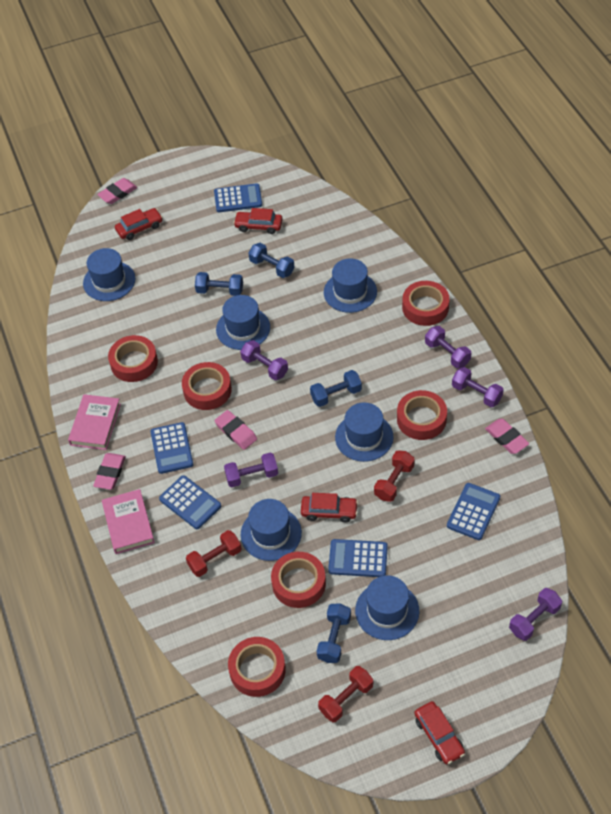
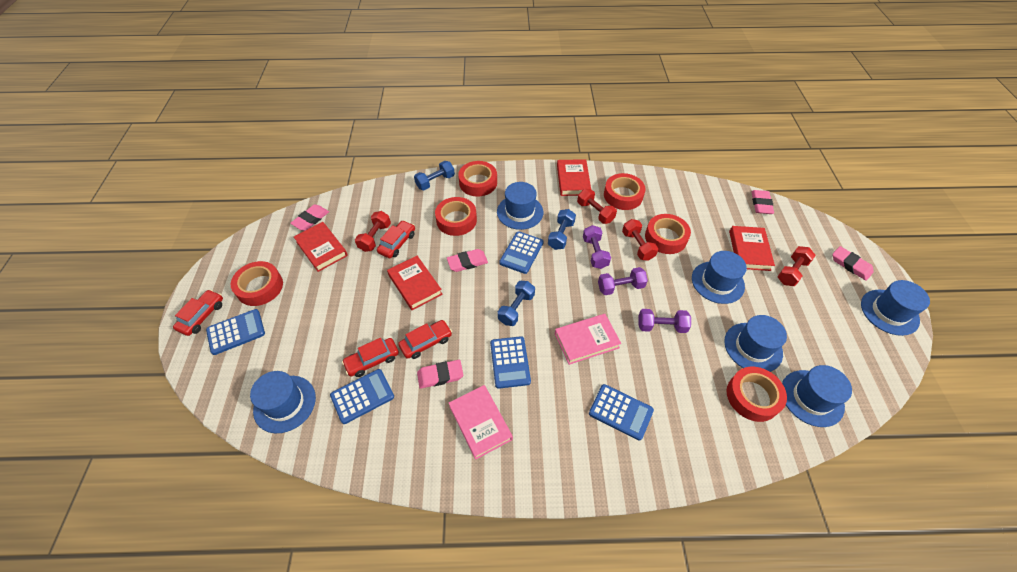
blue dumbbell: [195,272,243,296] [248,243,295,278] [310,370,362,407] [317,603,351,663] = 4 -> [414,161,455,190] [498,281,535,326] [548,209,576,250] = 3
pink eraser: [93,453,126,490] [97,178,137,204] [214,410,257,450] [485,419,529,454] = 4 -> [290,204,329,231] [417,360,463,389] [447,249,488,272] [751,190,774,214] [832,246,874,281] = 5
purple dumbbell: [224,452,278,487] [240,340,288,380] [425,326,472,368] [452,367,504,407] [509,588,562,641] = 5 -> [583,225,611,269] [598,267,648,295] [638,309,691,333] = 3
red book: none = 0 -> [294,222,348,272] [387,256,442,310] [557,159,591,196] [729,226,775,271] = 4
red dumbbell: [186,530,242,577] [318,666,373,722] [374,450,415,502] = 3 -> [355,211,391,252] [577,189,617,224] [622,219,658,261] [778,246,816,286] = 4

